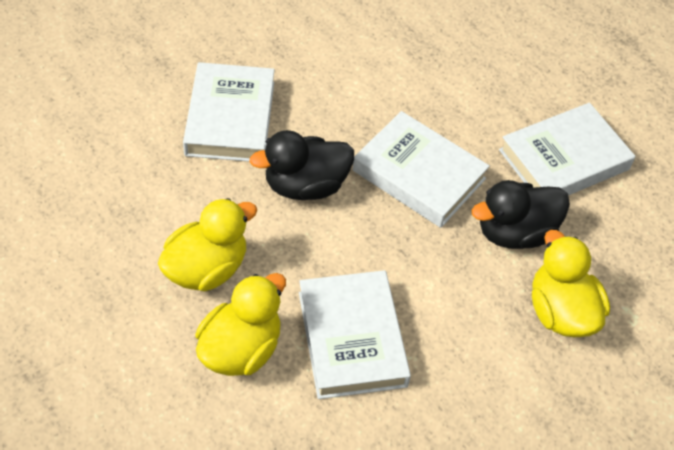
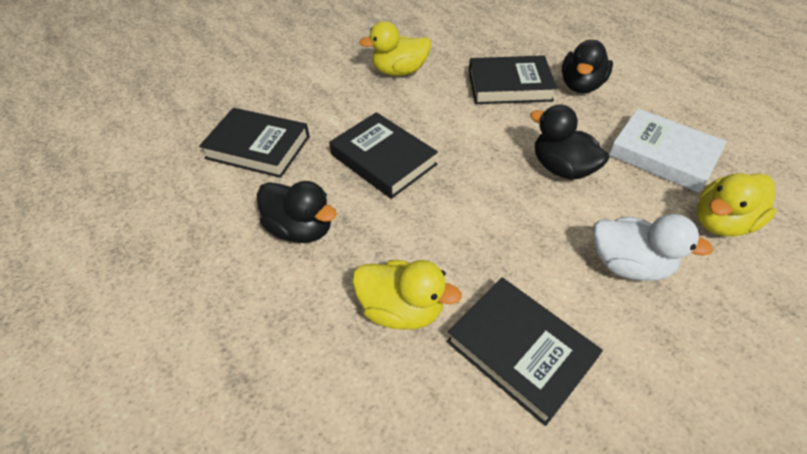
black book: none = 0 -> [199,108,310,178] [329,112,438,199] [447,277,603,426] [469,55,557,104] = 4
black duck: [249,130,354,200] [472,180,570,249] = 2 -> [256,181,337,243] [530,105,609,180] [562,40,613,93] = 3
white book: [183,62,275,161] [299,270,411,399] [353,111,490,228] [499,103,635,196] = 4 -> [609,109,727,193] = 1
white duck: none = 0 -> [593,214,713,281] = 1

